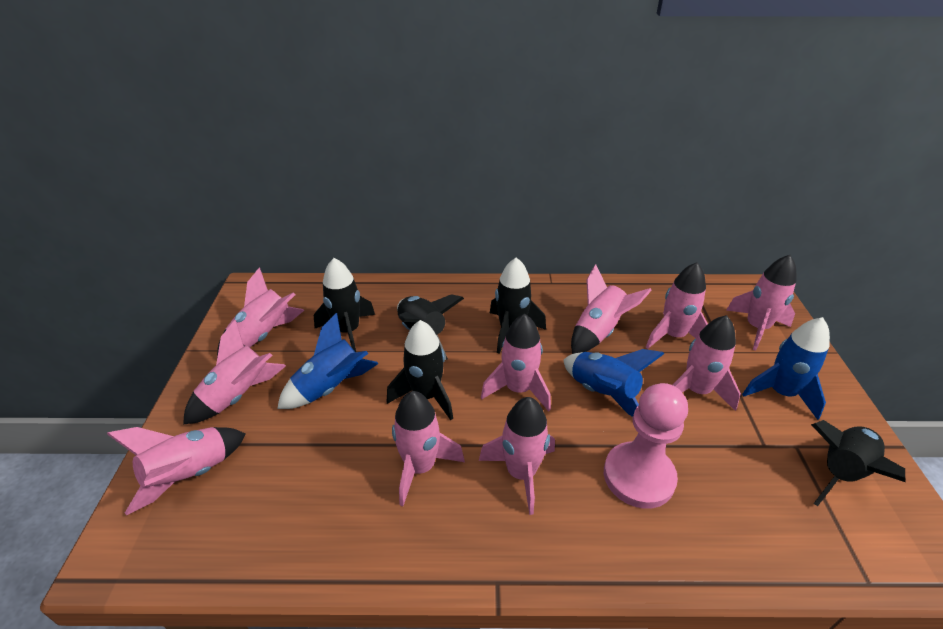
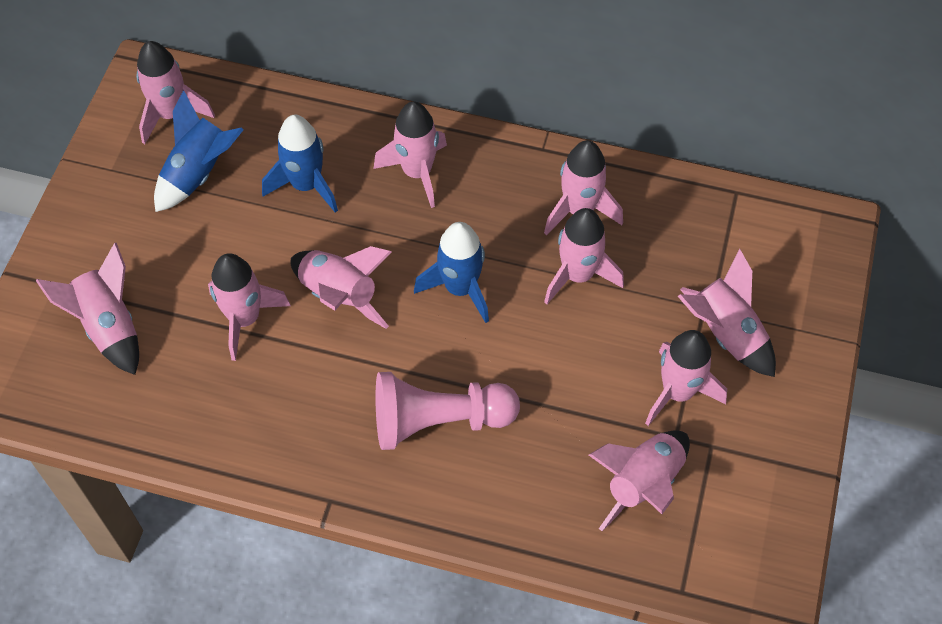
black rocket: [314,258,375,352] [387,320,453,420] [397,294,464,360] [490,257,546,354] [811,420,905,506] = 5 -> none = 0

